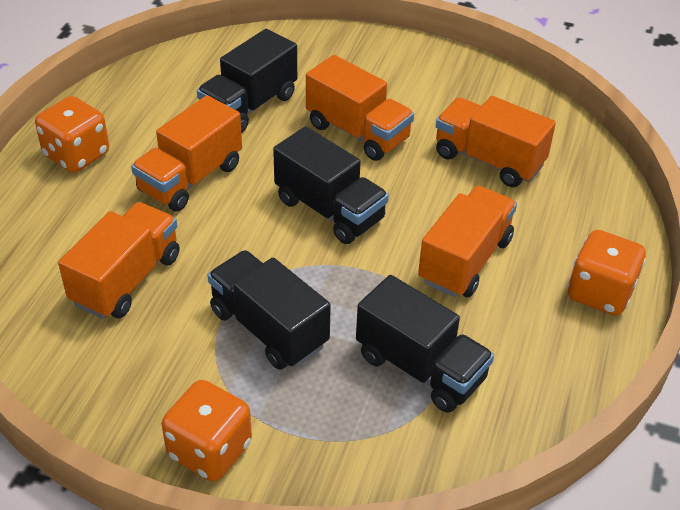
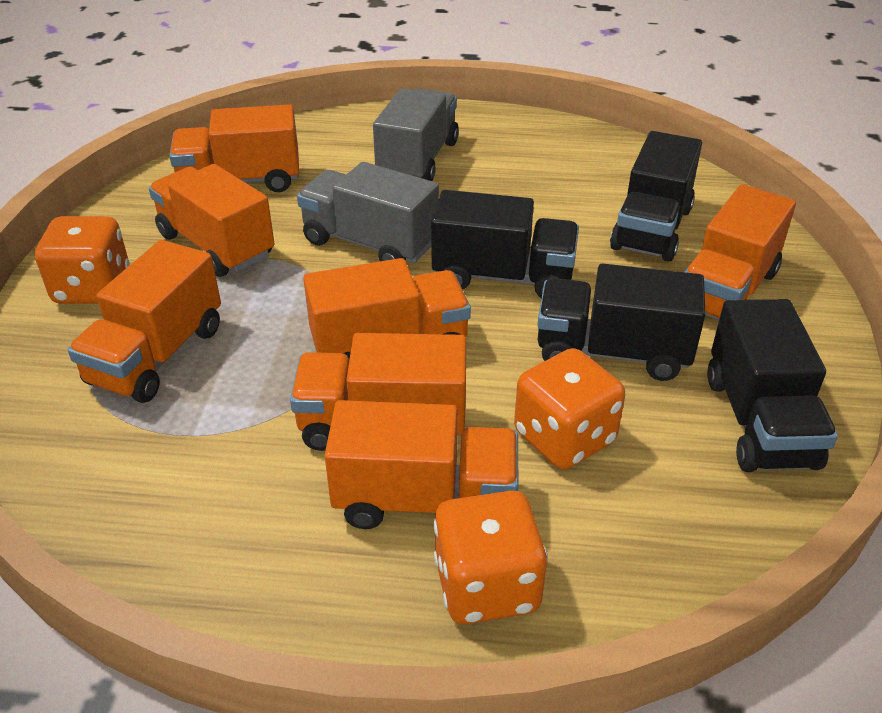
grey truck: none = 0 -> [297,162,439,263] [373,88,459,181] = 2
orange truck: [58,202,180,319] [131,95,242,211] [306,55,414,161] [418,186,517,298] [436,96,556,187] = 5 -> [68,240,221,403] [149,164,274,277] [169,104,299,192] [290,333,466,451] [303,258,471,359] [325,400,518,529] [685,184,796,320] = 7

